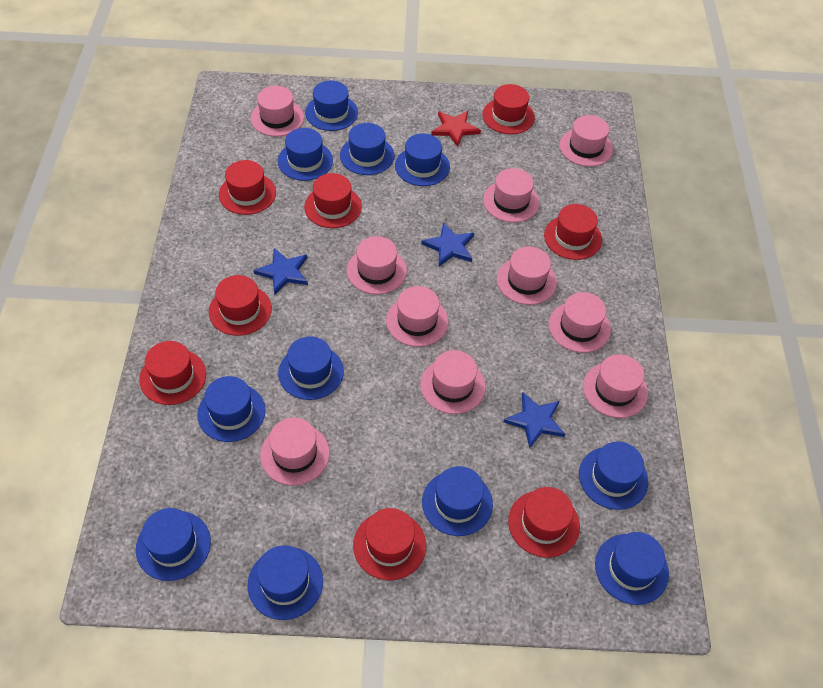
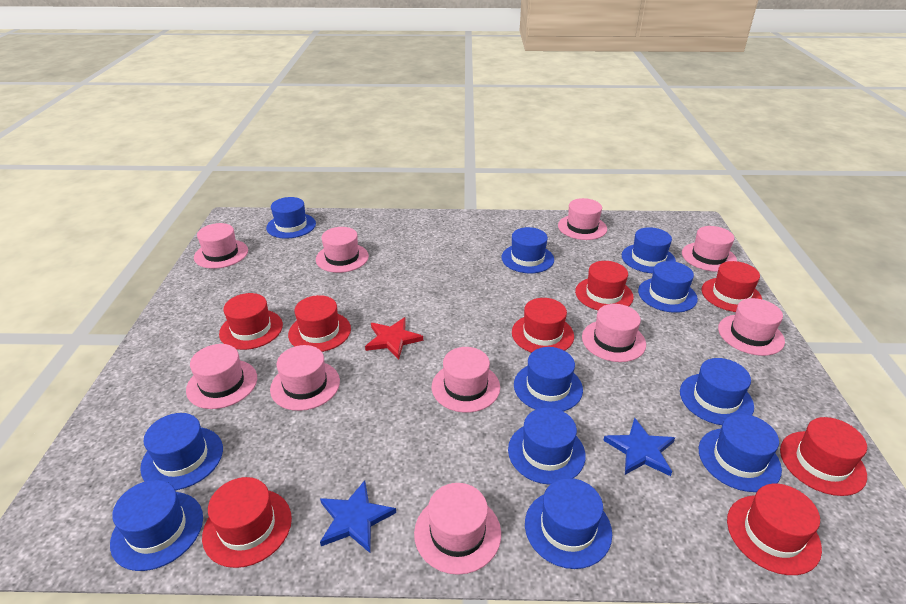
blue star: [253,248,308,295] [421,222,474,267] [503,392,565,449] = 3 -> [320,480,396,553] [603,417,675,476] = 2

